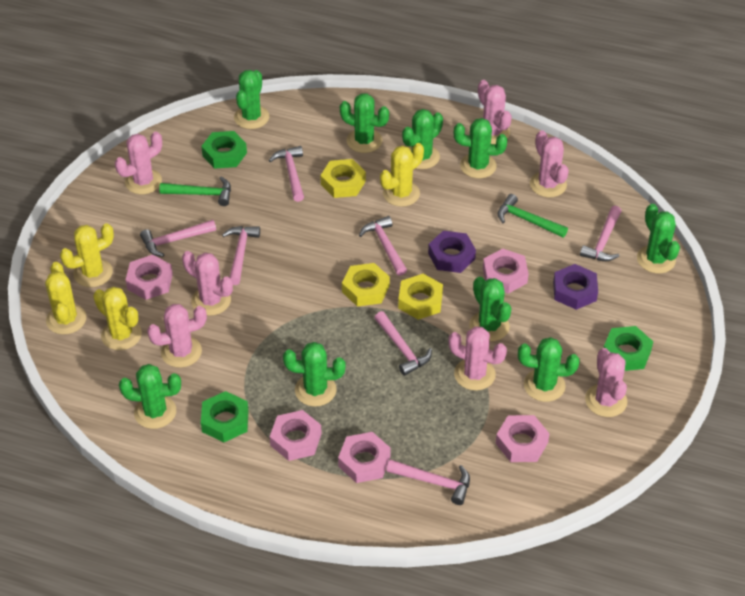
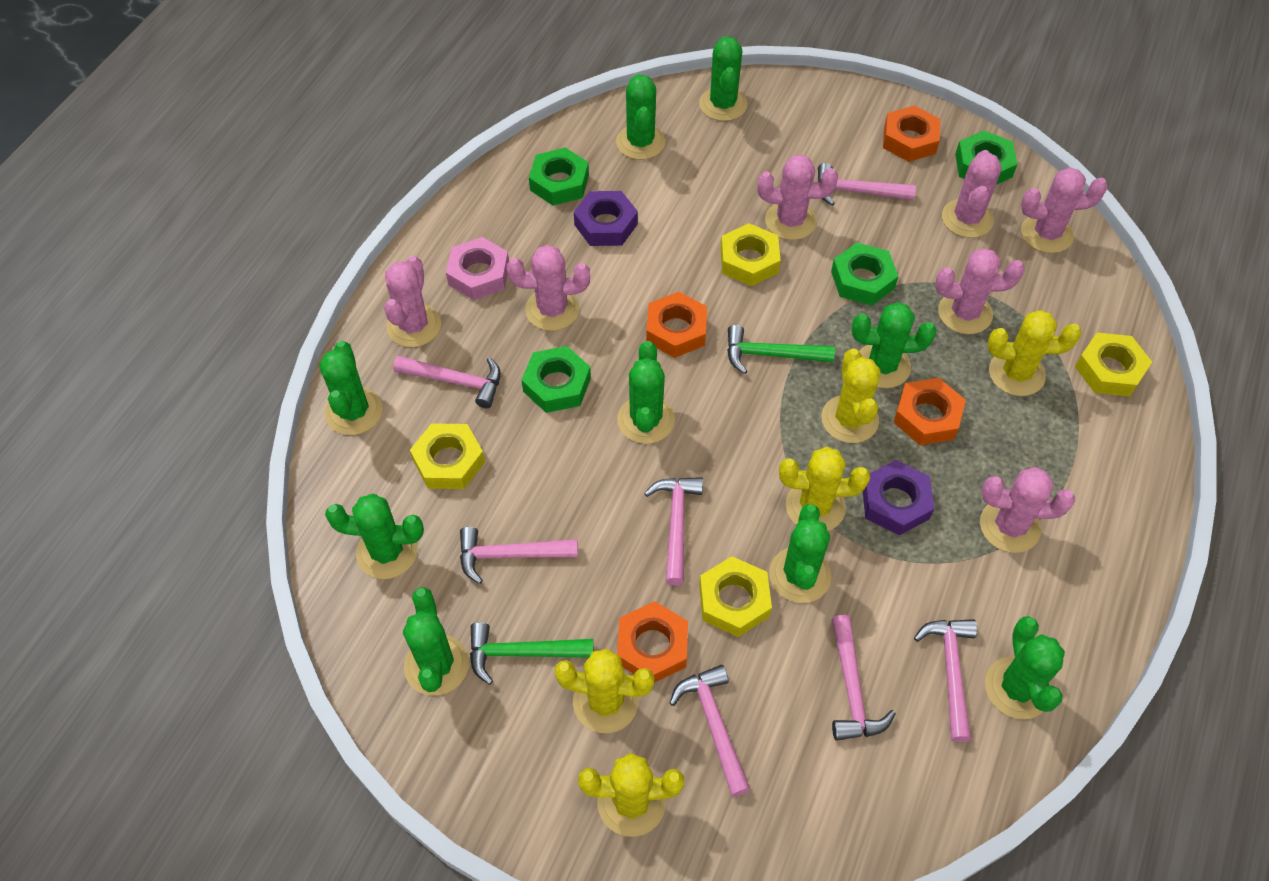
green nut: [201,131,247,169] [201,391,249,442] [604,326,653,371] = 3 -> [521,346,591,413] [529,147,589,206] [831,243,898,306] [955,130,1017,185] = 4
orange nut: none = 0 -> [617,601,688,683] [646,292,707,358] [883,105,940,162] [893,378,966,445] = 4
pink nut: [126,255,173,300] [270,410,322,461] [338,432,391,483] [483,248,529,294] [495,415,550,462] = 5 -> [446,237,509,300] = 1
yellow cactus: [45,262,86,335] [60,223,114,287] [93,287,142,350] [380,143,424,207] = 4 -> [554,649,655,733] [578,753,684,837] [779,447,870,531] [821,349,881,443] [987,310,1082,396] = 5
yellow nut: [320,159,366,198] [342,263,390,307] [398,274,443,320] = 3 -> [410,423,485,489] [699,556,772,637] [721,223,781,286] [1075,333,1152,397] = 4

